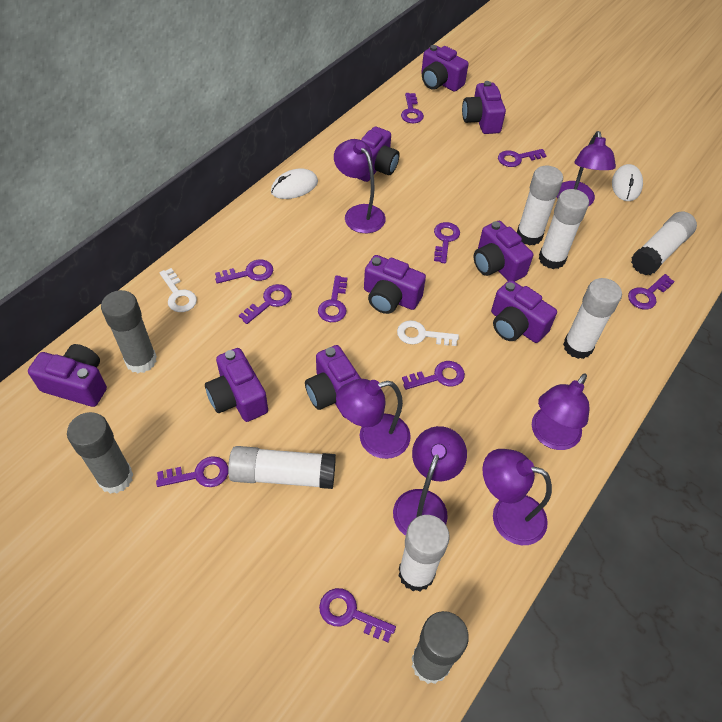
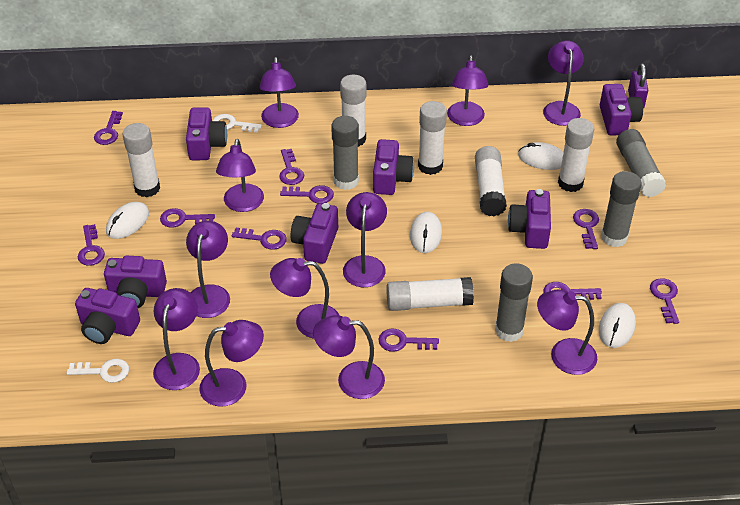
grey glue stick: [67,412,133,494] [101,290,157,373] [411,611,469,684] = 3 -> [331,116,359,190] [495,263,533,342] [601,171,642,247] [616,129,666,197] = 4
purple camera: [28,344,107,407] [205,348,268,422] [305,345,361,418] [357,127,399,182] [364,255,426,314] [421,45,469,92] [462,81,506,134] [473,221,533,282] [491,280,557,343] = 9 -> [75,288,140,344] [104,256,167,308] [186,107,227,160] [291,203,338,264] [373,139,414,195] [508,189,551,249] [600,84,643,136] = 7
purple lamp: [334,139,386,233] [336,379,411,459] [393,426,467,536] [483,449,552,545] [532,373,589,450] [557,131,616,206] = 6 -> [153,288,200,390] [186,221,230,318] [199,320,264,407] [216,139,264,212] [259,57,299,128] [270,258,340,338] [313,315,385,399] [343,192,387,287] [447,55,488,126] [537,289,597,375] [543,40,584,126] = 11
purple padlock: none = 0 -> [628,63,648,108] = 1
white mouse: [271,168,318,199] [612,164,643,201] = 2 -> [106,202,149,239] [410,212,442,253] [518,142,564,170] [599,303,636,348] = 4

